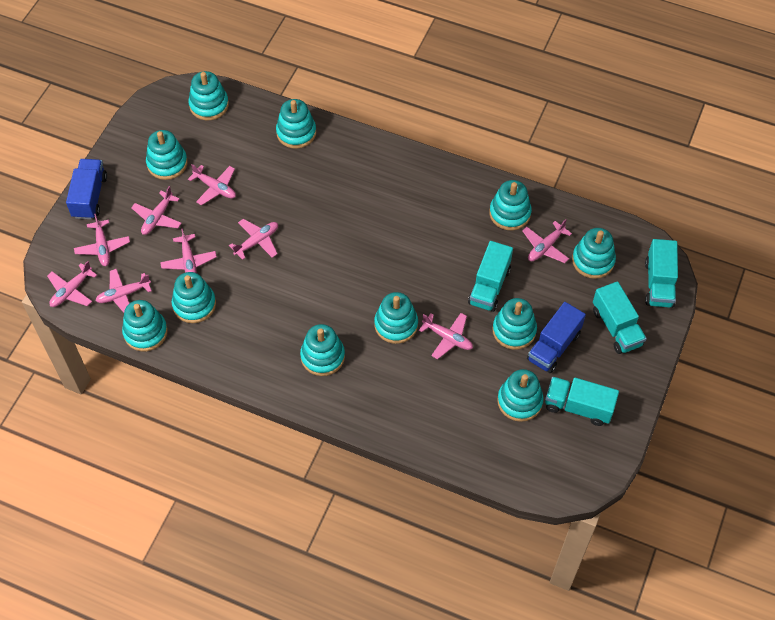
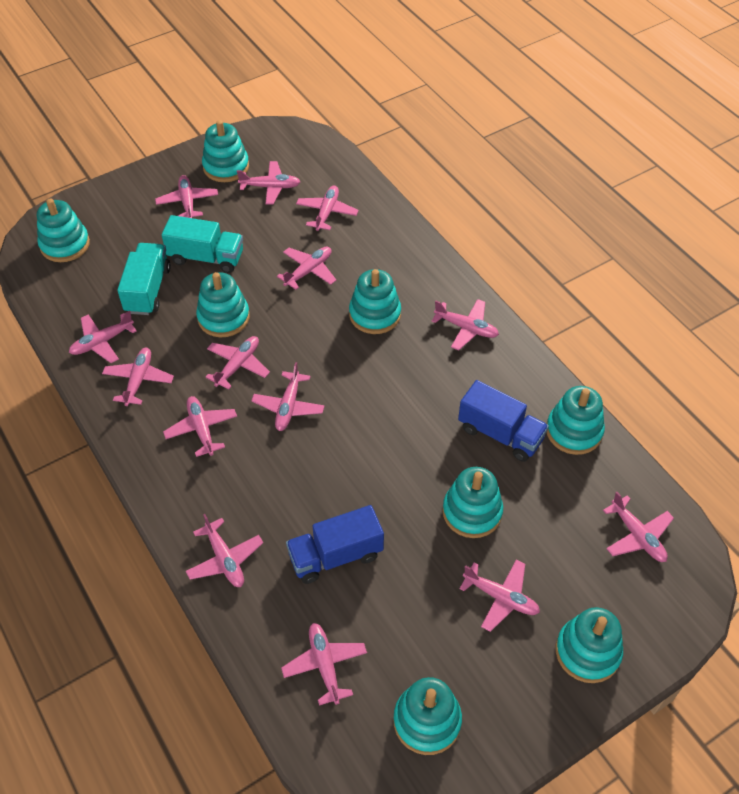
pink plane: [47,261,97,307] [74,214,130,266] [95,269,152,313] [131,186,182,235] [160,228,217,273] [188,164,236,205] [229,219,278,260] [419,313,473,359] [522,219,572,263] = 9 -> [69,311,137,363] [102,348,174,406] [155,175,218,218] [163,396,237,457] [186,514,263,587] [206,336,270,390] [237,161,300,204] [251,362,325,431] [277,247,336,290] [281,623,367,706] [296,185,359,231] [431,299,499,350] [459,560,540,632] [603,492,674,562] = 14
turquoise stacking toy: [122,300,168,351] [146,130,188,180] [172,272,216,323] [188,71,229,120] [276,99,316,149] [300,324,345,376] [374,292,418,344] [489,180,532,230] [492,298,537,350] [497,369,544,422] [572,228,616,279] = 11 -> [37,198,90,262] [196,272,250,337] [202,120,249,182] [349,269,401,334] [393,677,462,755] [442,467,503,538] [547,386,605,455] [556,607,623,683] = 8
turquoise truck: [468,241,513,312] [545,377,619,426] [593,281,647,354] [645,239,678,308] = 4 -> [117,243,171,315] [162,215,243,273] = 2

